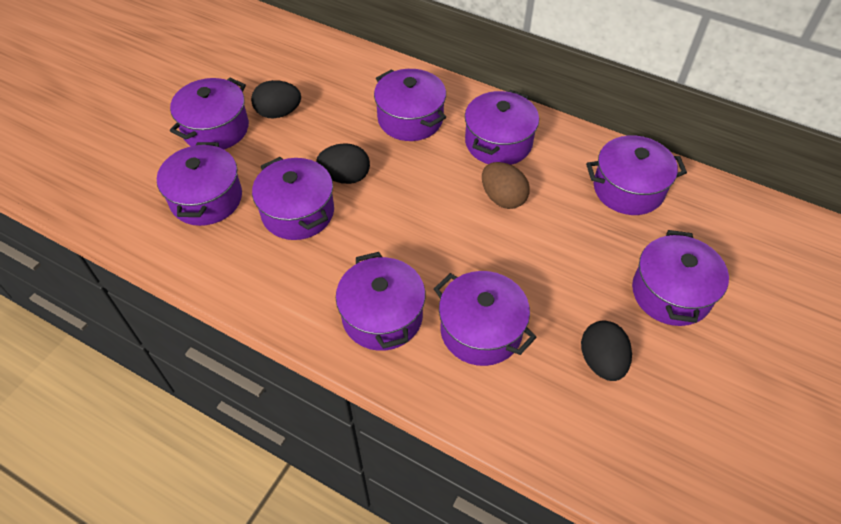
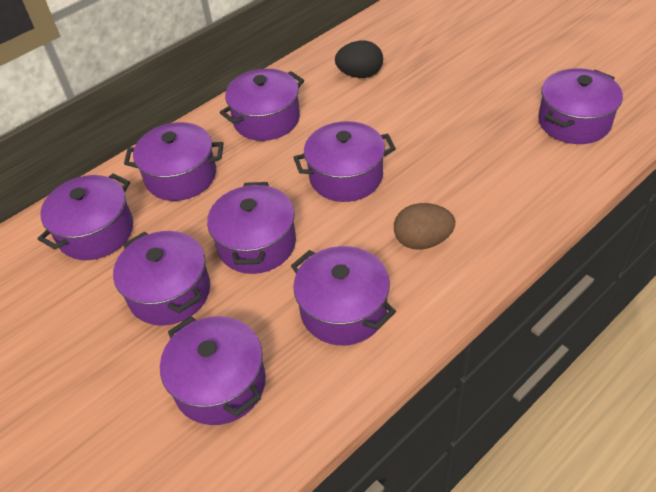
black egg: [251,80,301,119] [316,143,370,184] [581,321,632,381] = 3 -> [335,41,383,78] = 1

